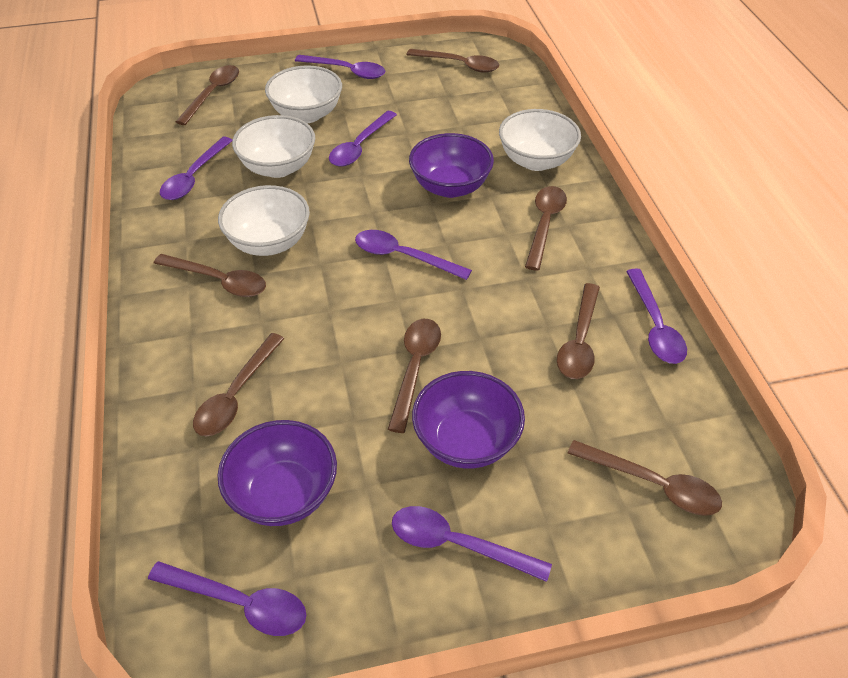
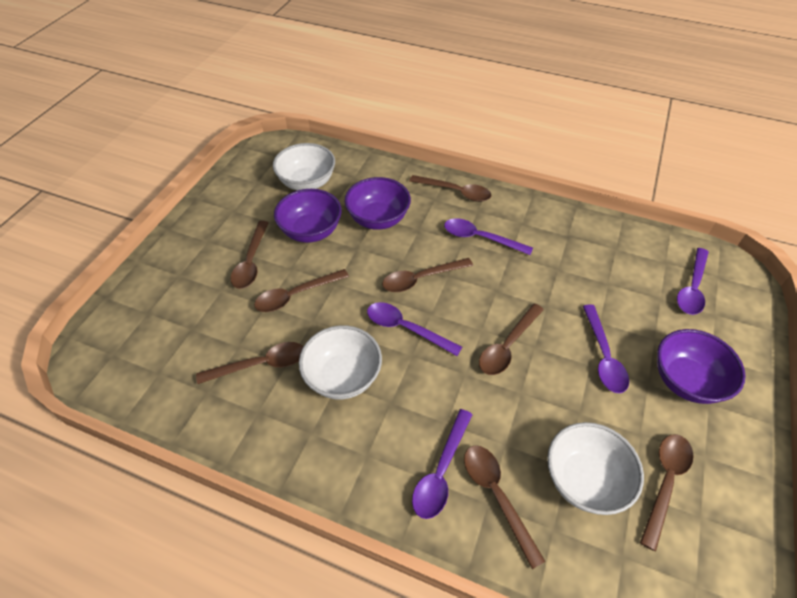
purple spoon: [148,561,307,636] [160,137,232,200] [295,55,385,79] [329,111,397,167] [355,230,472,280] [392,506,552,582] [626,269,687,364] = 7 -> [367,302,462,356] [412,409,473,519] [444,218,533,255] [583,304,629,393] [677,248,709,315] = 5
white bowl: [218,185,310,256] [232,115,315,178] [265,65,342,123] [499,109,581,171] = 4 -> [273,143,335,191] [299,325,382,400] [547,422,644,515] = 3

